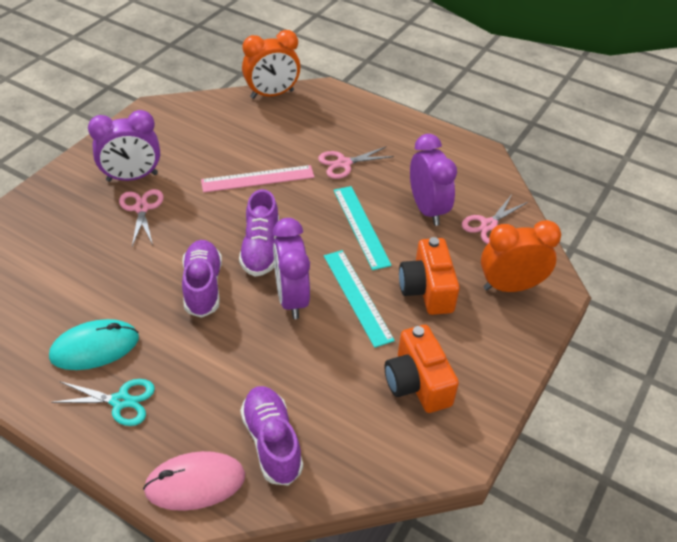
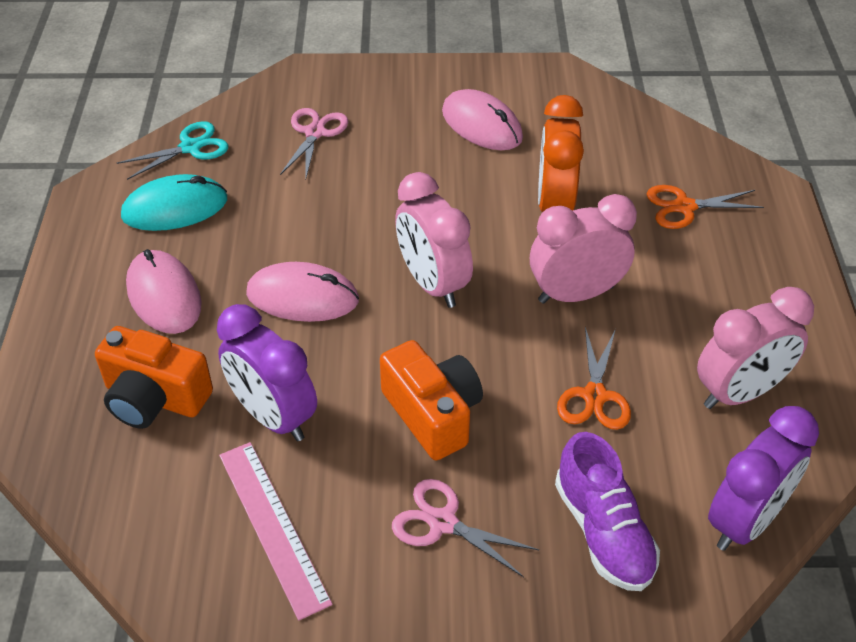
orange clock: [242,30,301,99] [481,220,561,292] = 2 -> [538,95,584,212] = 1
orange scissors: none = 0 -> [557,327,631,430] [647,185,764,229] = 2
pink clock: none = 0 -> [395,172,473,308] [530,194,637,304] [697,287,814,409] = 3
pink mouse: [143,451,245,511] = 1 -> [126,249,202,334] [246,262,359,322] [442,89,523,150] = 3
pink scissors: [119,189,164,246] [318,146,394,179] [462,195,528,244] = 3 -> [280,108,348,178] [392,479,539,577] = 2
purple clock: [88,110,160,182] [273,218,310,319] [410,134,457,226] = 3 -> [217,304,317,441] [708,406,819,551] = 2
purple shoe: [182,240,222,318] [239,189,279,277] [240,386,303,486] = 3 -> [555,432,660,591] = 1
turquoise ruler: [324,250,395,348] [334,186,392,270] = 2 -> none = 0

